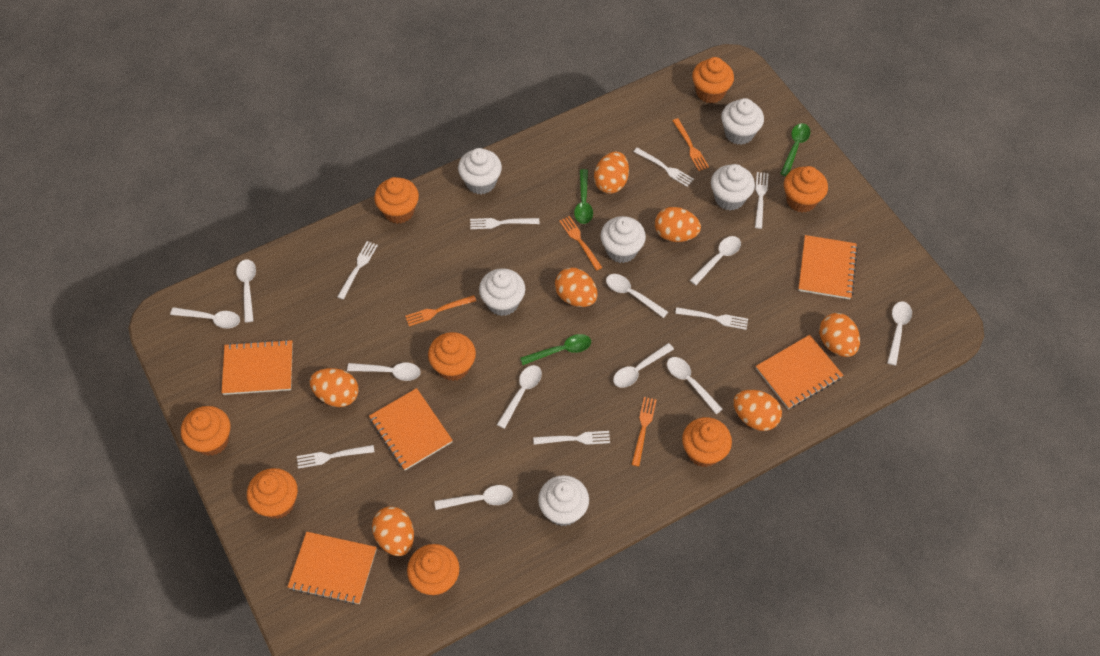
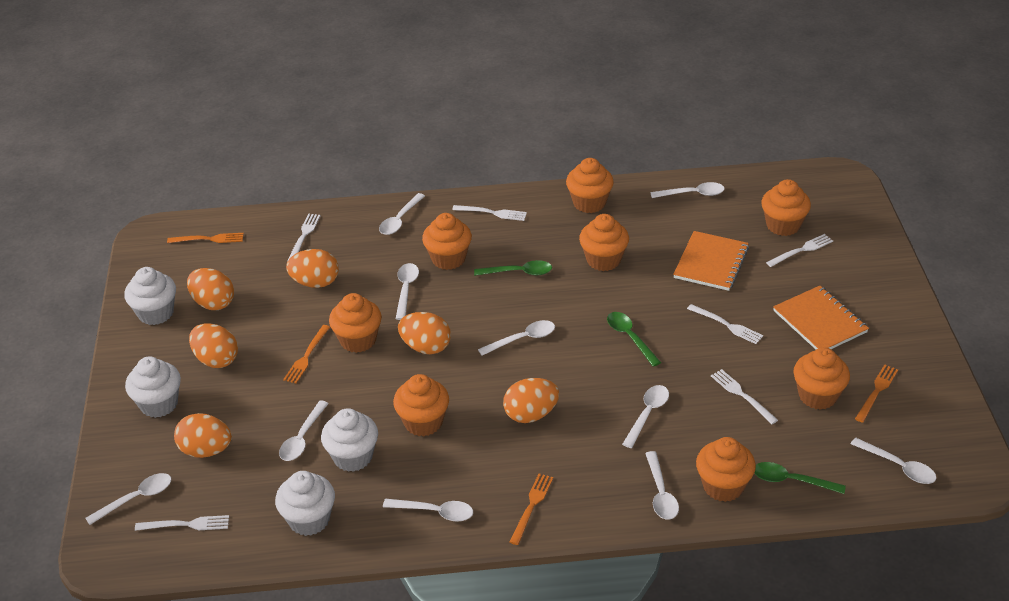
orange egg: [310,368,359,407] [372,506,414,556] [555,268,598,307] [594,152,629,194] [655,207,701,242] [733,390,782,431] [819,313,860,357] = 7 -> [174,413,232,458] [187,268,234,310] [189,323,238,368] [286,249,339,288] [398,312,451,354] [503,378,559,423] = 6
orange notebook: [222,339,293,395] [288,532,377,605] [369,388,453,470] [756,335,843,409] [798,235,858,299] = 5 -> [673,231,749,291] [773,286,869,349] = 2
white cupcake: [458,148,502,194] [479,268,525,316] [538,475,589,526] [600,216,646,263] [711,164,755,211] [721,98,764,145] = 6 -> [124,267,176,325] [125,356,181,418] [275,471,335,536] [321,408,378,472] = 4
white fork: [297,445,374,469] [337,241,378,300] [470,218,539,229] [533,431,610,445] [634,148,694,187] [675,307,748,330] [755,172,769,229] = 7 -> [135,515,229,531] [287,213,321,261] [452,205,527,221] [687,304,763,344] [711,369,778,424] [766,234,833,267] = 6

